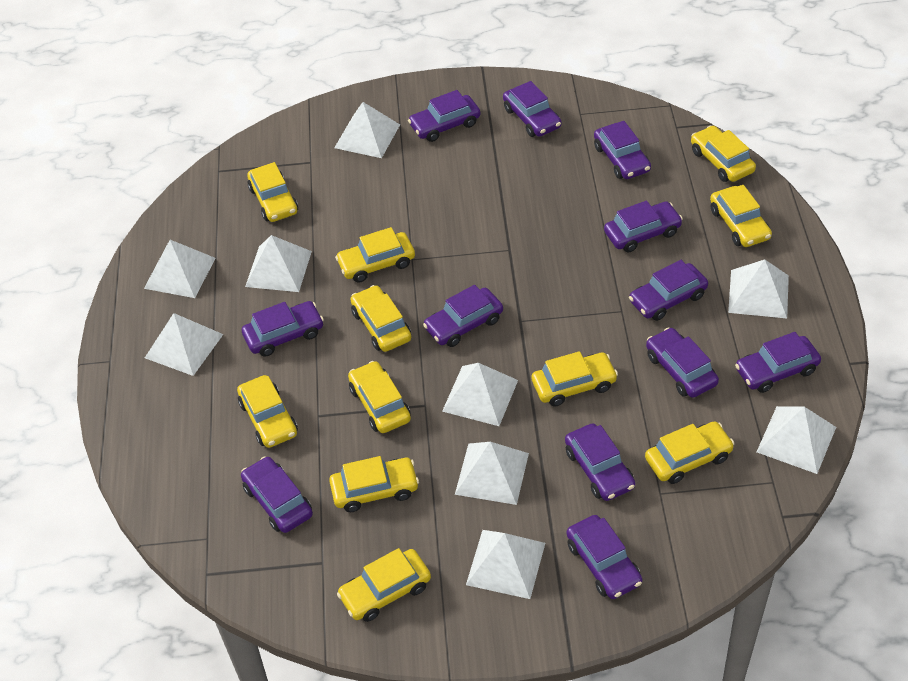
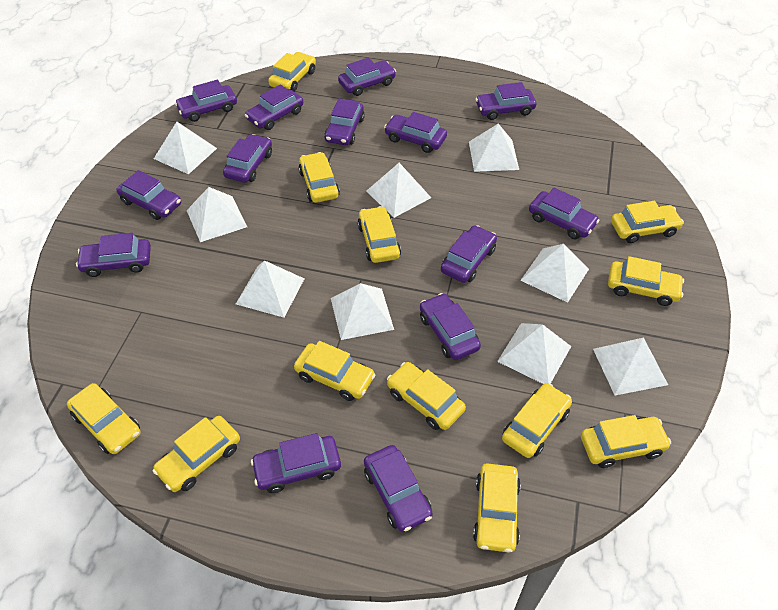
purple car: [241,456,313,533] [242,301,324,357] [408,90,480,142] [423,285,503,347] [503,81,562,137] [565,423,635,501] [567,515,642,599] [594,121,651,179] [604,201,683,252] [629,260,708,321] [646,327,719,398] [735,332,821,393] = 12 -> [76,233,151,277] [116,170,181,220] [175,80,237,122] [223,134,272,183] [245,84,303,130] [251,433,341,493] [324,98,365,145] [338,57,396,96] [364,445,433,532] [384,112,447,153] [420,293,481,360] [441,225,497,283] [475,82,537,120] [529,188,600,239] = 14
yellow car: [237,375,298,448] [247,162,298,222] [329,456,419,512] [335,227,415,282] [337,548,431,622] [348,361,411,433] [350,285,411,352] [532,351,618,406] [645,421,734,484] [691,126,756,182] [710,185,772,247] = 11 -> [67,383,141,454] [153,416,240,492] [268,52,316,92] [294,341,375,401] [298,152,340,203] [358,206,401,263] [387,362,466,430] [473,463,521,552] [502,383,572,458] [581,415,671,468] [608,256,684,306] [611,201,684,243] = 12

